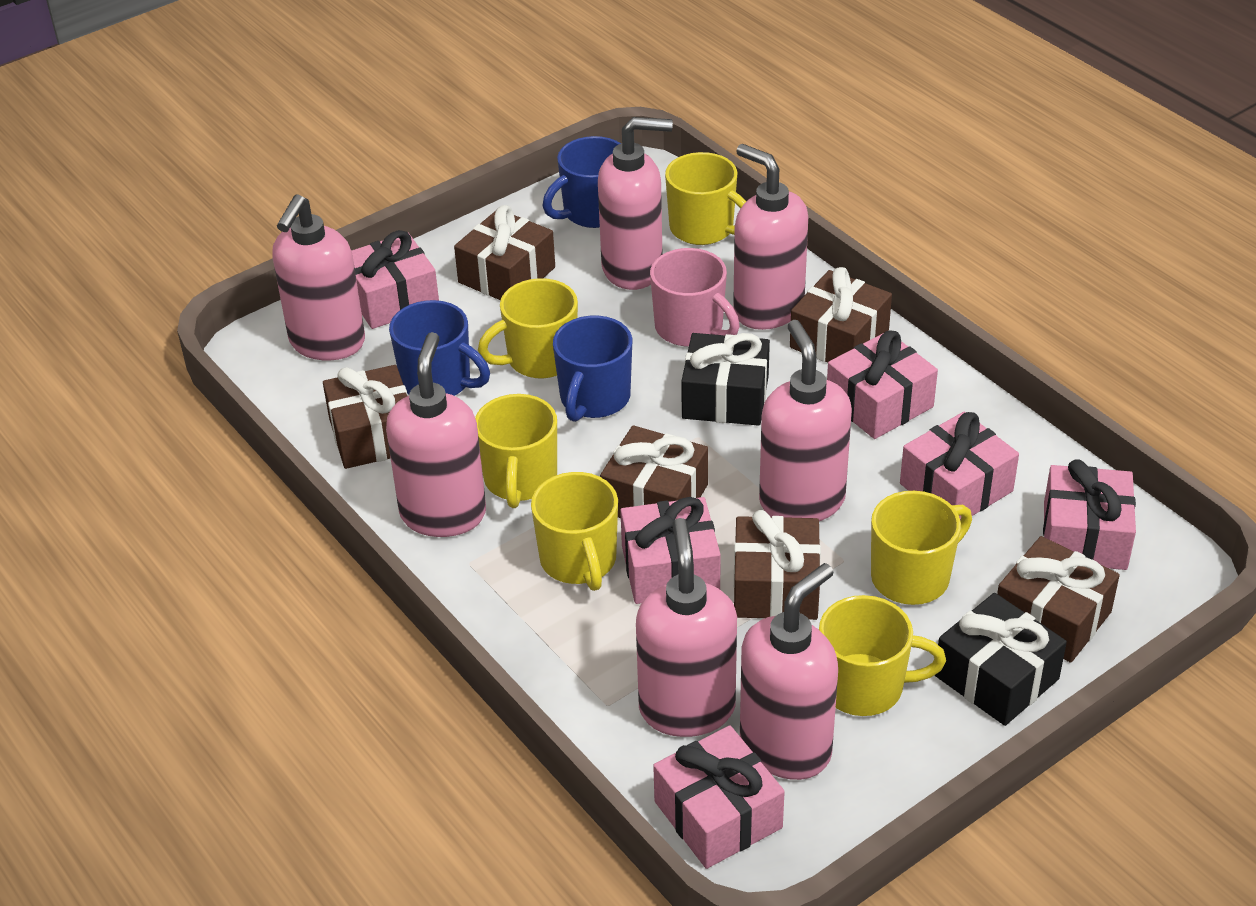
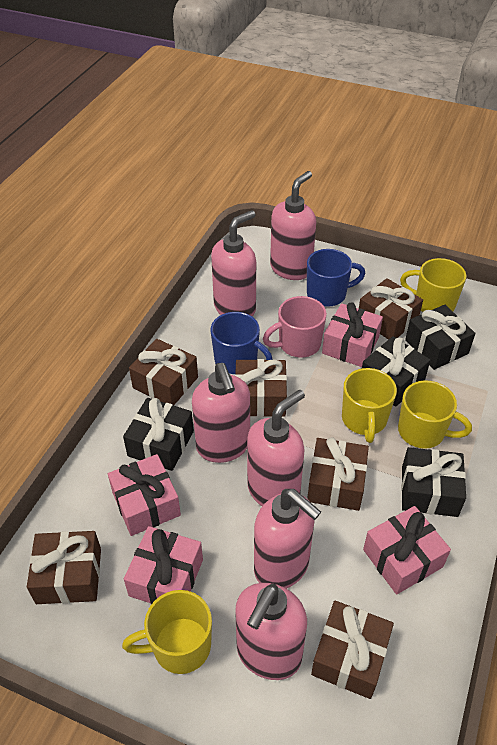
black gift: [681,333,770,426] [935,593,1067,726] = 2 -> [123,398,194,471] [362,336,430,407] [401,447,466,517] [405,305,475,370] = 4
blue mug: [389,300,490,396] [543,136,621,228] [553,316,632,422] = 3 -> [211,312,273,374] [307,249,366,307] = 2
pink gift: [351,230,439,329] [620,497,721,604] [653,726,785,869] [827,330,938,439] [900,412,1019,520] [1043,459,1136,570] = 6 -> [108,454,181,536] [124,526,203,604] [322,302,383,367] [363,506,451,594] = 4
pink soap dispenser: [272,194,365,360] [386,332,486,537] [598,117,673,290] [636,518,737,737] [733,144,808,330] [740,563,838,780] [759,320,852,521] = 7 -> [192,363,250,463] [211,210,256,316] [235,583,307,680] [247,390,305,506] [254,489,321,589] [270,171,316,280] = 6
yellow mug: [475,394,557,508] [478,278,578,379] [531,472,618,591] [665,152,746,245] [819,595,946,716] [871,491,972,605] = 6 -> [122,590,212,674] [342,368,397,443] [398,380,472,449] [400,258,467,312] = 4

